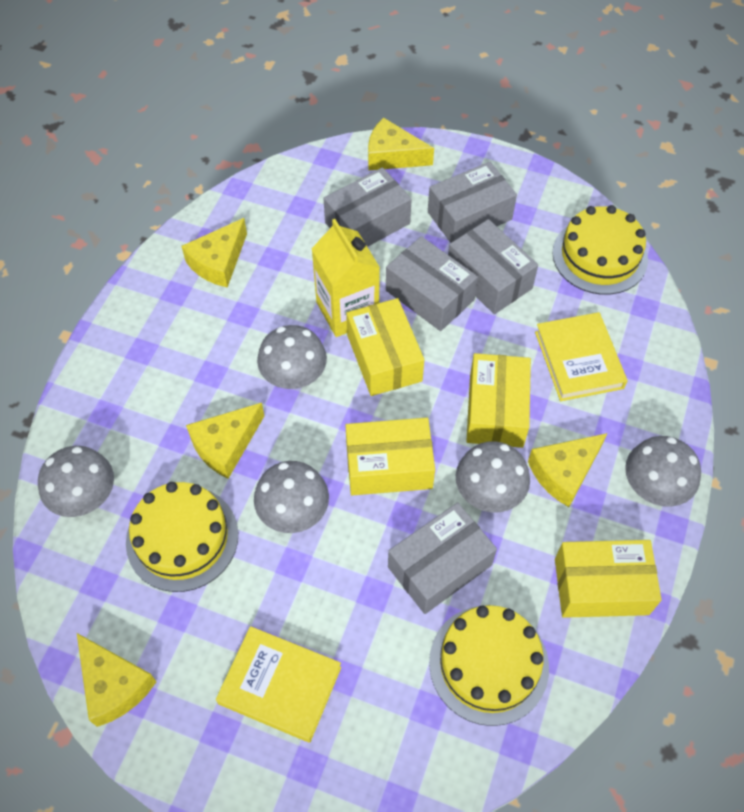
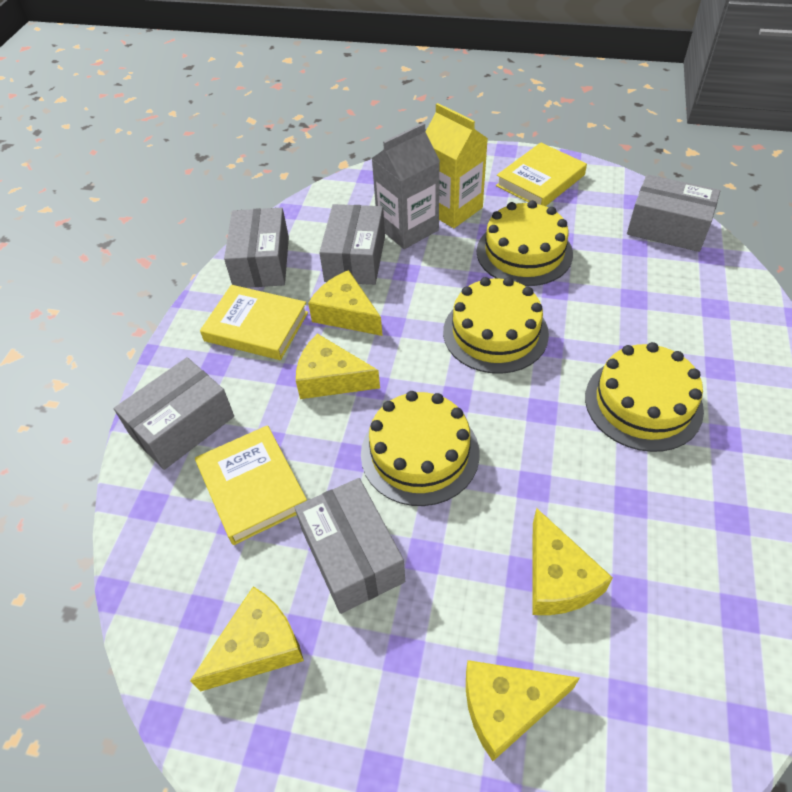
grey carton: none = 0 -> [371,123,440,249] = 1
grey mushroom: [38,446,114,517] [254,461,329,533] [257,325,327,389] [456,441,530,512] [625,436,701,507] = 5 -> none = 0
yellow book: [216,626,341,742] [535,312,628,401] = 2 -> [195,425,307,545] [200,285,308,360] [496,143,587,206] = 3
yellow box: [345,418,435,495] [346,298,424,396] [466,353,531,448] [555,540,662,618] = 4 -> none = 0
yellow cake: [126,482,238,592] [429,605,549,726] [552,205,648,295] = 3 -> [361,391,480,506] [443,277,549,374] [477,200,573,286] [585,342,704,452] = 4

